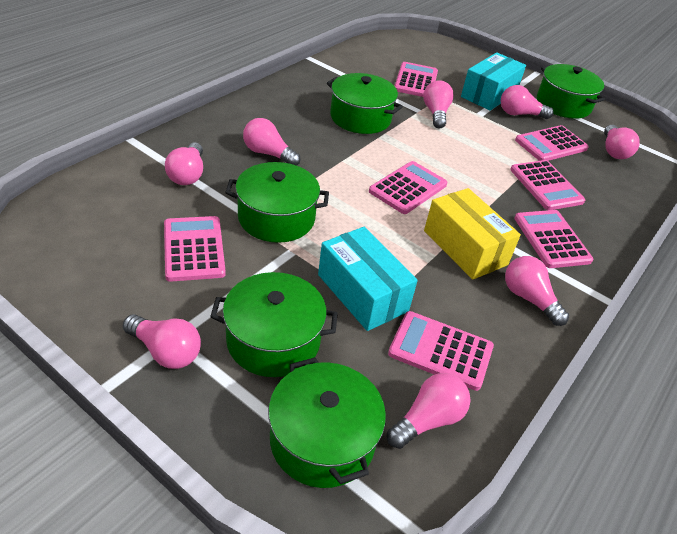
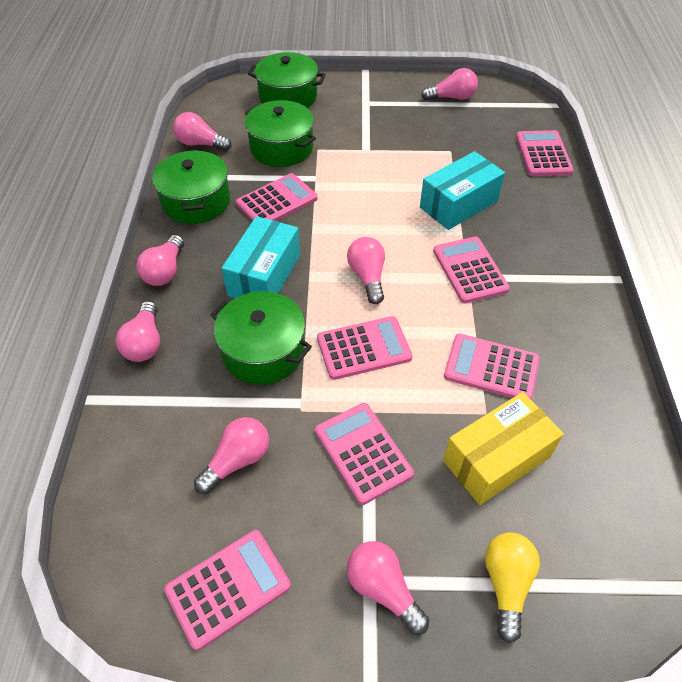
green pot: [210,272,338,377] [225,162,329,243] [268,357,386,488] [327,73,403,134] [537,64,605,119] = 5 -> [152,150,230,224] [211,291,312,385] [245,100,316,167] [248,52,326,108] = 4
pink light bulb: [123,314,201,369] [165,142,203,185] [243,118,300,166] [387,373,470,449] [423,80,454,128] [500,85,554,119] [505,256,569,326] [604,125,640,159] = 8 -> [116,301,160,362] [136,235,184,286] [173,112,232,151] [194,417,269,494] [347,237,385,304] [347,541,429,635] [421,68,478,101] = 7
yellow light bulb: none = 0 -> [485,533,540,643] = 1

